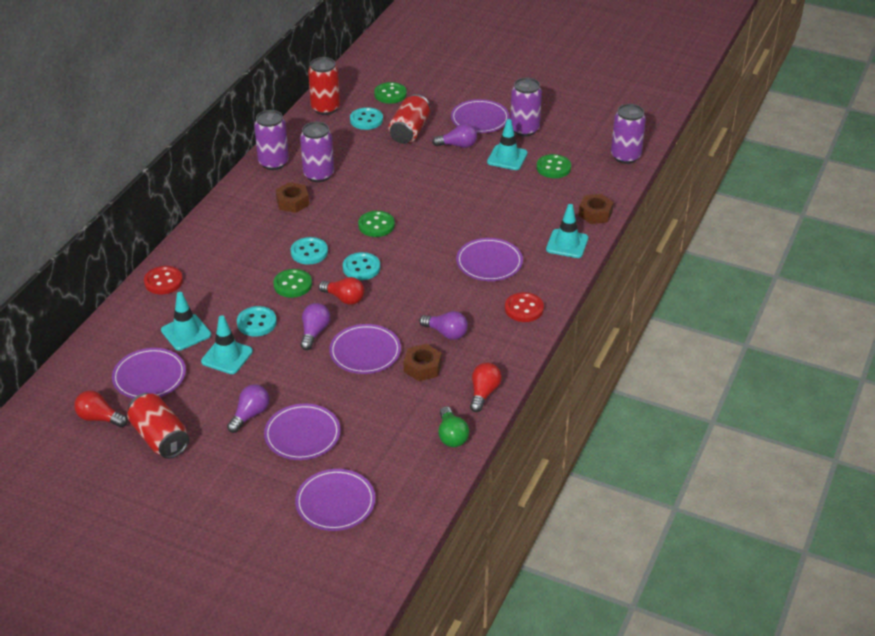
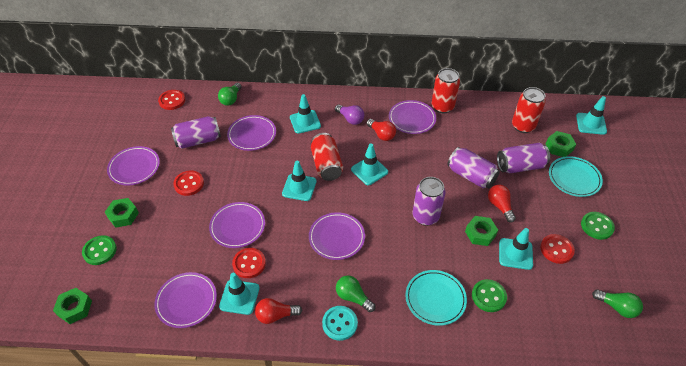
brown nut: [276,182,309,213] [404,344,442,381] [578,194,614,224] = 3 -> none = 0
green button: [273,269,312,298] [358,211,395,237] [374,82,407,104] [537,154,571,178] = 4 -> [82,235,117,265] [472,279,507,312] [581,212,615,240] = 3
green light bulb: [439,406,469,447] = 1 -> [218,83,242,106] [336,275,375,312] [592,289,643,318] = 3
green nut: none = 0 -> [53,288,92,324] [105,198,139,228] [465,216,498,246] [546,131,576,157] = 4
purple light bulb: [227,384,269,433] [300,303,330,350] [419,311,468,340] [432,123,477,148] = 4 -> [335,105,364,125] = 1
red button: [144,266,183,294] [505,292,544,322] = 2 -> [158,90,185,110] [173,171,204,196] [232,248,266,278] [540,234,575,264] = 4
turquoise button: [237,306,277,336] [291,237,328,264] [343,252,380,280] [350,107,383,130] = 4 -> [322,306,358,341] = 1
turquoise plate: none = 0 -> [405,270,467,326] [549,156,603,197] = 2
turquoise traffic cone: [161,292,211,350] [201,315,253,374] [487,119,528,170] [546,204,588,258] = 4 -> [219,273,260,315] [282,160,317,201] [290,94,321,134] [351,143,388,185] [499,228,533,270] [576,96,607,135] = 6

